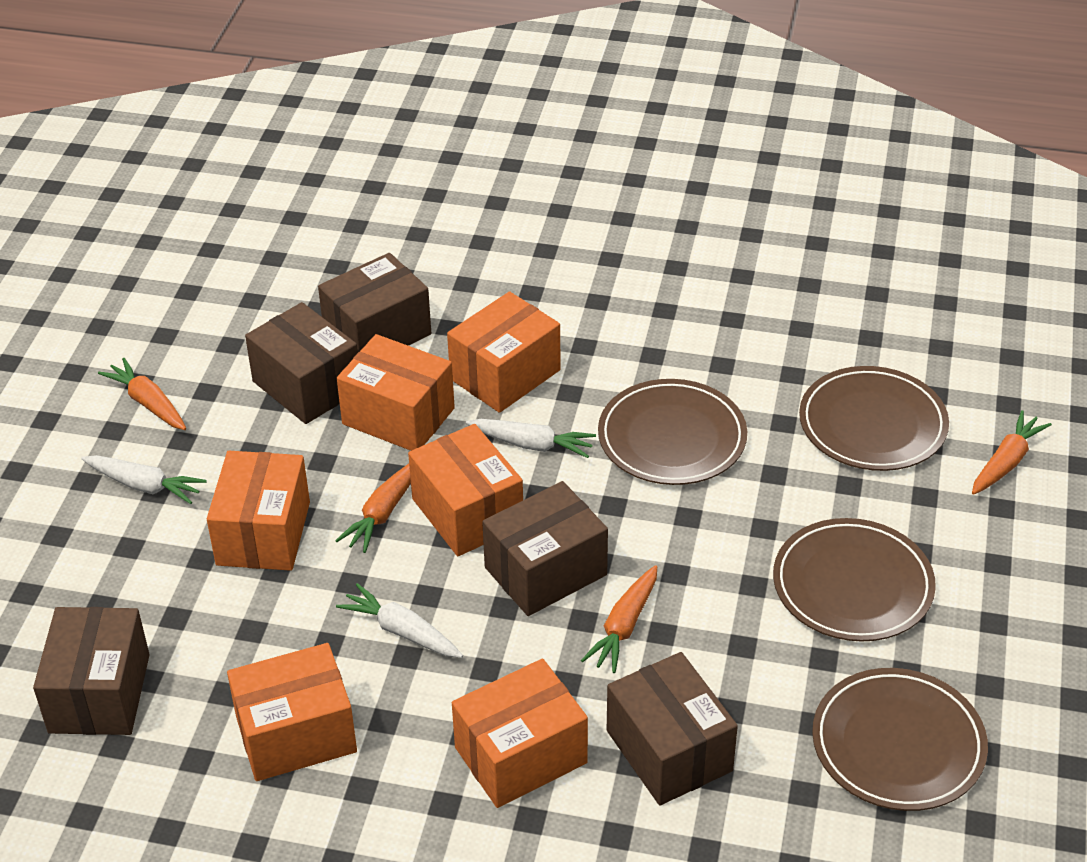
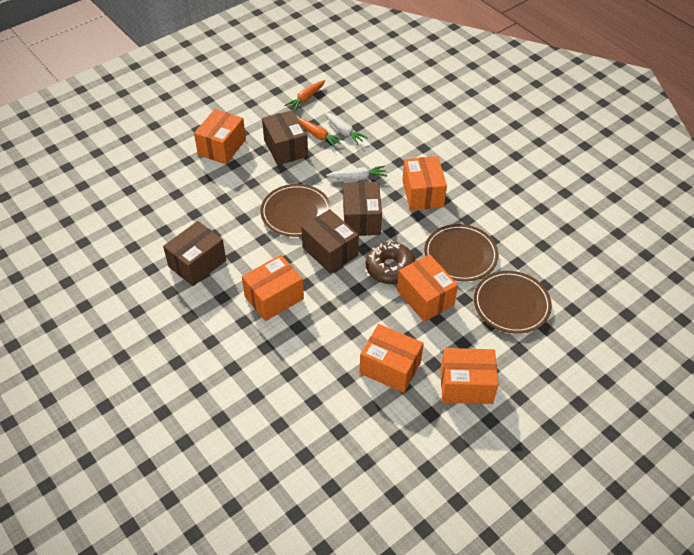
brown box: [33,607,150,735] [245,302,358,424] [318,253,431,352] [482,481,608,616] [607,652,738,805] = 5 -> [163,221,226,286] [262,110,308,165] [301,209,359,274] [343,182,382,236] = 4
brown donut: none = 0 -> [366,241,416,284] = 1
brown plate: [598,379,747,485] [773,518,936,642] [799,366,949,471] [812,668,988,811] = 4 -> [260,184,331,237] [424,224,498,281] [474,271,552,334] = 3
orange carrot: [98,358,186,430] [335,464,411,553] [581,565,657,673] [972,410,1052,495] = 4 -> [284,80,325,111] [298,118,344,148] = 2
white carrot: [81,455,207,504] [336,583,463,658] [466,419,596,458] = 3 -> [324,112,368,145] [326,165,387,180] = 2

